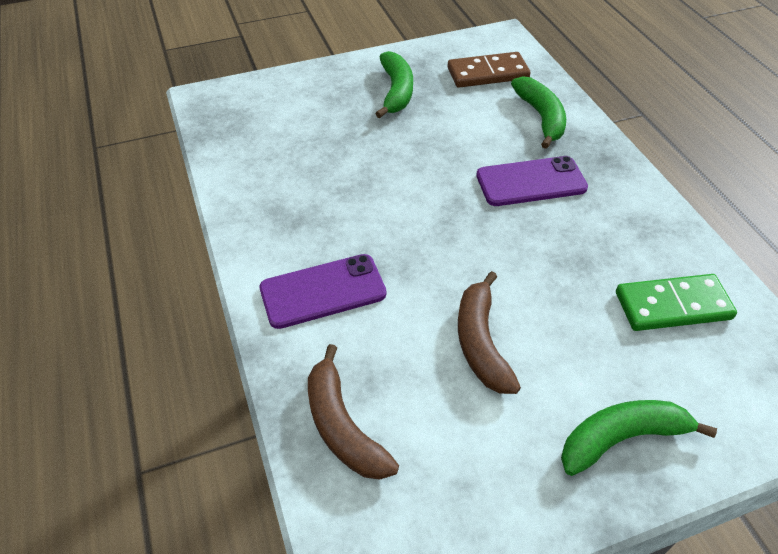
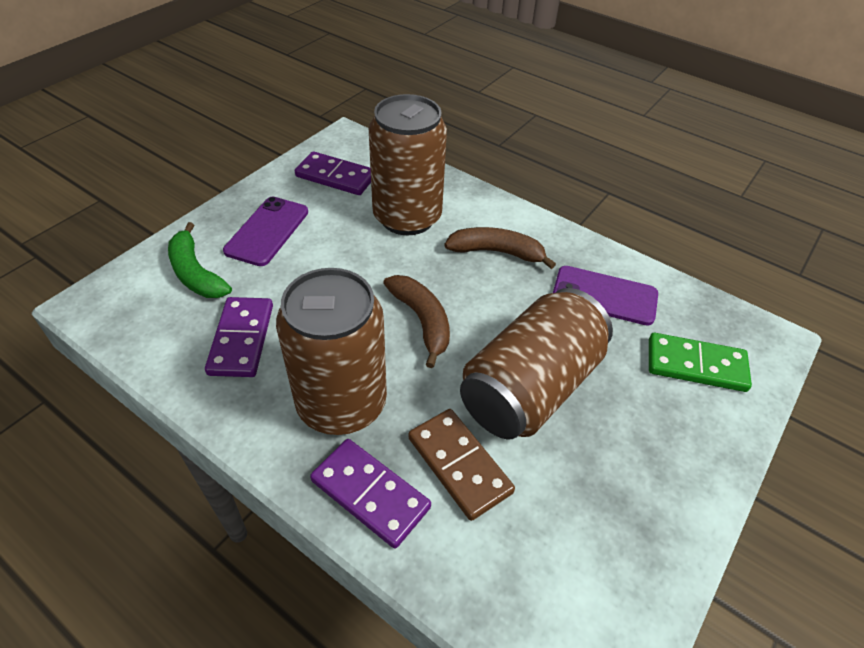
brown can: none = 0 -> [276,268,387,435] [369,94,447,235] [460,288,613,440] = 3
green banana: [375,51,413,118] [511,76,566,149] [561,400,717,476] = 3 -> [168,222,232,298] = 1
purple domino: none = 0 -> [205,297,273,377] [295,151,371,195] [310,439,431,549] = 3

